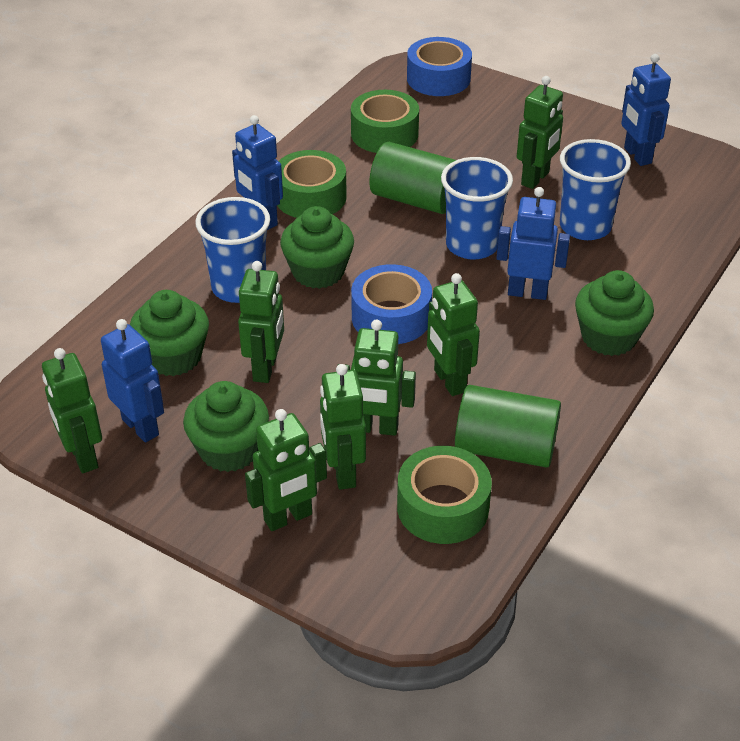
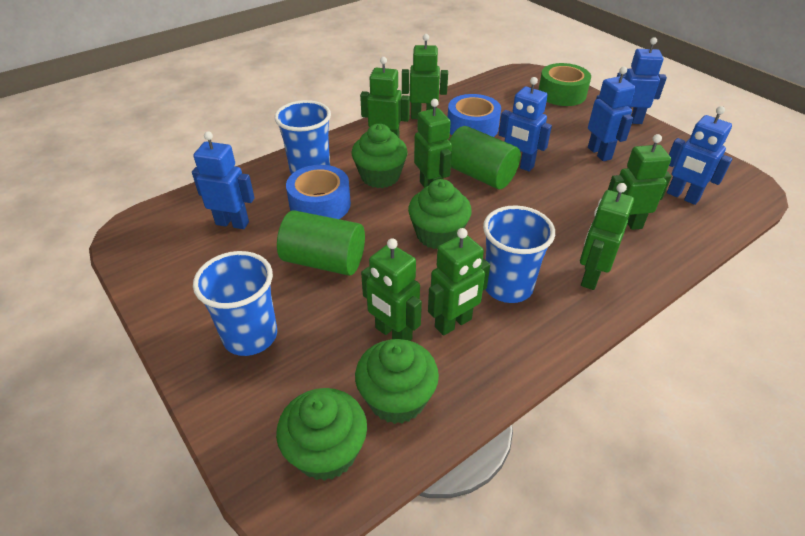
blue robot: [101,319,164,443] [232,115,283,230] [496,187,570,300] [621,54,671,166] = 4 -> [192,131,255,229] [499,77,552,172] [588,67,636,161] [617,37,667,124] [667,106,732,205] = 5
green tape: [277,150,347,218] [351,90,419,153] [397,446,492,544] = 3 -> [539,63,591,106] = 1

